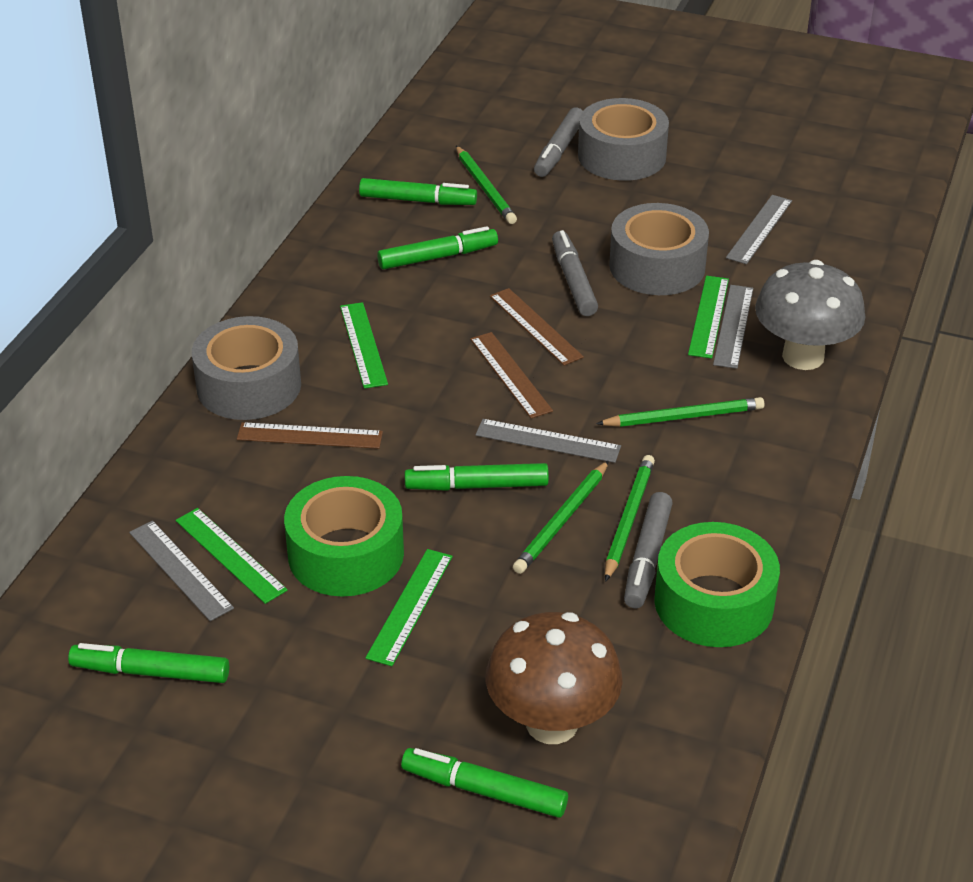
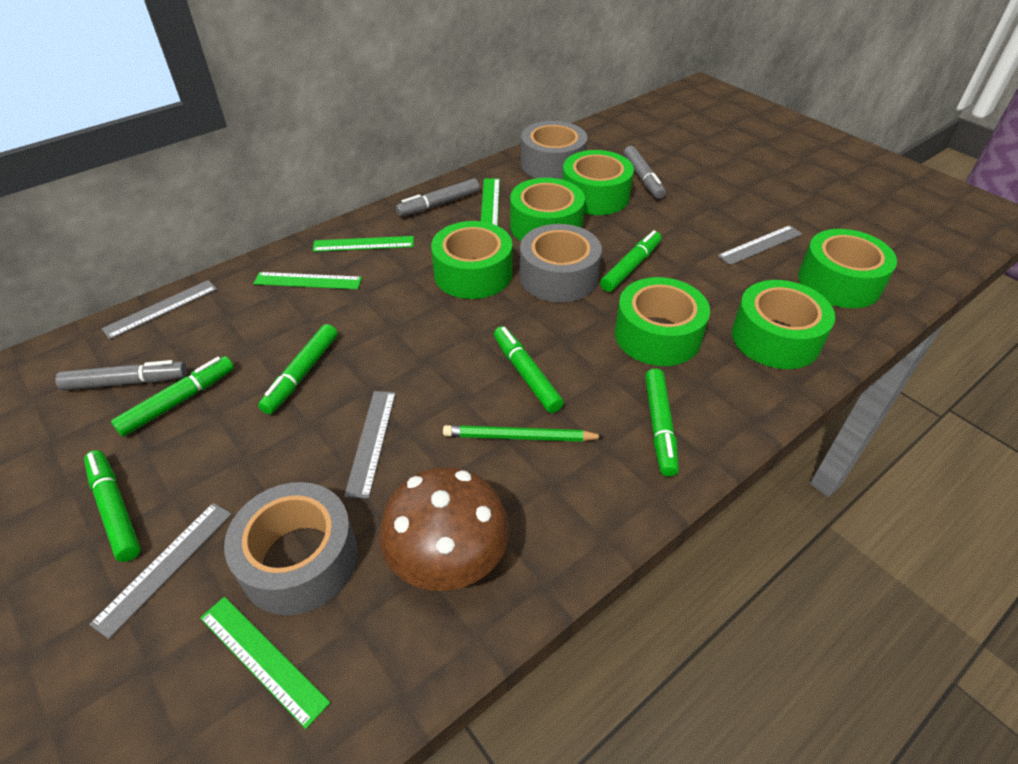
brown ruler: [237,422,383,449] [470,332,553,418] [490,288,584,366] = 3 -> none = 0
green marker: [68,643,229,683] [359,178,477,205] [377,226,498,269] [401,748,568,818] [404,463,549,491] = 5 -> [84,450,141,562] [111,356,234,437] [258,324,338,414] [494,326,564,413] [600,230,661,292] [645,369,679,477] = 6
green pencil: [456,146,517,224] [513,460,609,574] [596,397,765,427] [605,455,655,582] = 4 -> [443,425,605,442] = 1
green tape: [284,476,404,597] [654,522,780,647] = 2 -> [431,221,512,299] [510,178,585,241] [562,150,634,215] [615,277,710,366] [732,280,835,369] [798,229,897,308] = 6
grey mushroom: [755,260,865,370] = 1 -> none = 0

